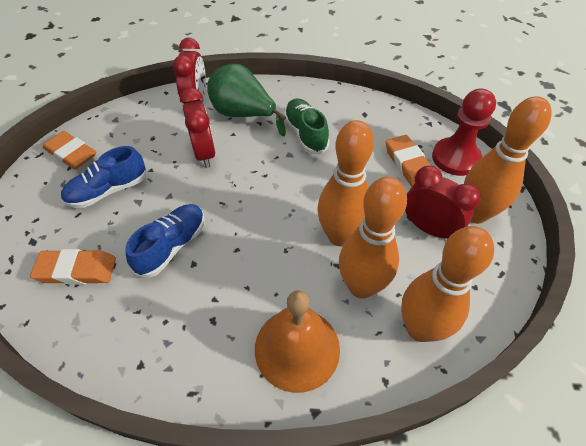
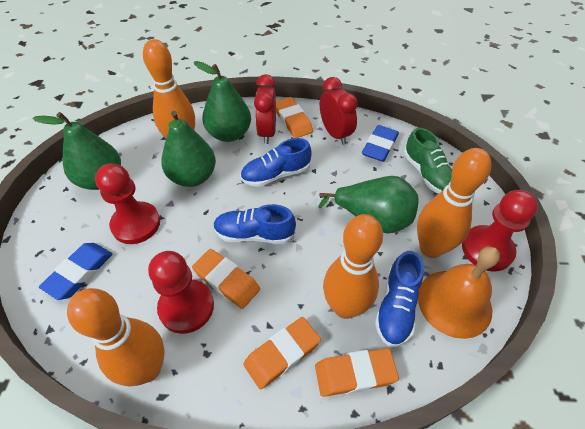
blue eraser: none = 0 -> [39,243,112,300] [362,125,399,162] = 2
blue shoe: [61,146,147,208] [125,204,205,277] = 2 -> [213,204,296,244] [240,138,312,187] [375,251,424,347] = 3
green pear: [207,64,286,137] = 1 -> [33,112,121,190] [161,111,216,187] [194,61,251,142] [318,176,419,234] = 4
orange eraser: [30,249,116,285] [43,131,96,170] [386,135,431,187] = 3 -> [192,249,260,309] [243,317,321,389] [276,97,313,138] [315,348,399,397] = 4
red clock: [173,38,206,104] [180,88,216,168] [405,166,481,239] = 3 -> [254,74,276,144] [320,77,358,145] = 2
red pawn: [432,89,496,176] = 1 -> [95,163,160,244] [148,251,214,334] [462,190,538,272] = 3

